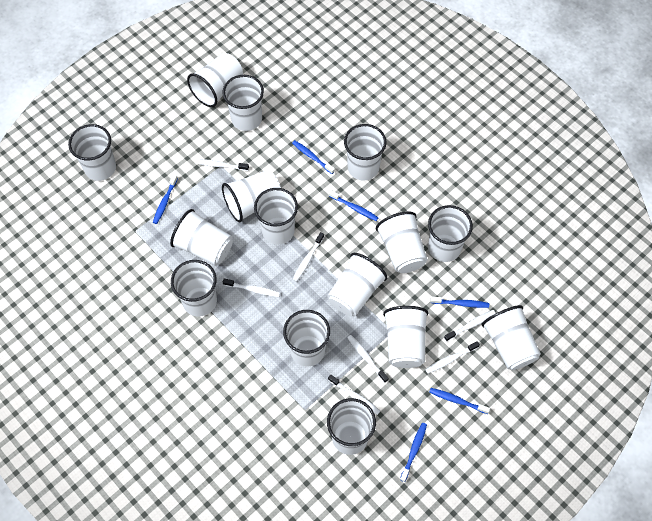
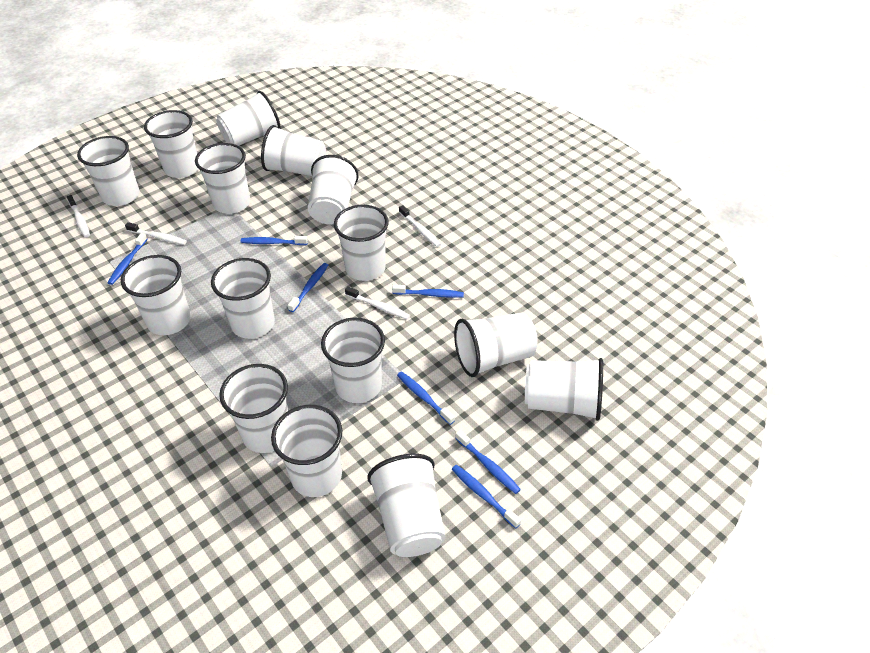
blue toothbrush: [153,174,178,224] [292,140,335,174] [329,190,378,221] [400,423,427,482] [429,388,490,414] [430,297,489,308] = 6 -> [108,233,148,285] [241,236,308,245] [288,263,328,312] [392,284,464,298] [397,371,455,425] [452,465,521,528] [455,430,521,494] = 7
white toothbrush: [195,159,249,171] [223,278,280,297] [293,232,324,282] [328,374,380,415] [347,335,389,383] [425,341,480,374] [444,310,496,341] = 7 -> [67,195,90,237] [125,222,187,245] [345,286,410,320] [399,205,441,247] = 4

